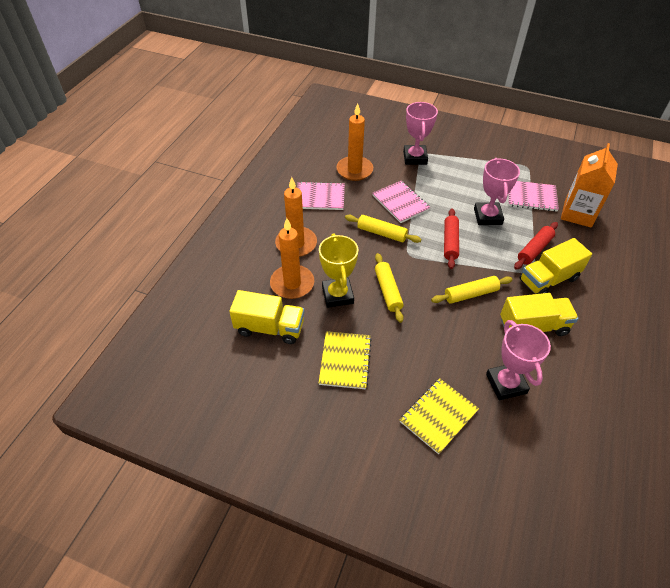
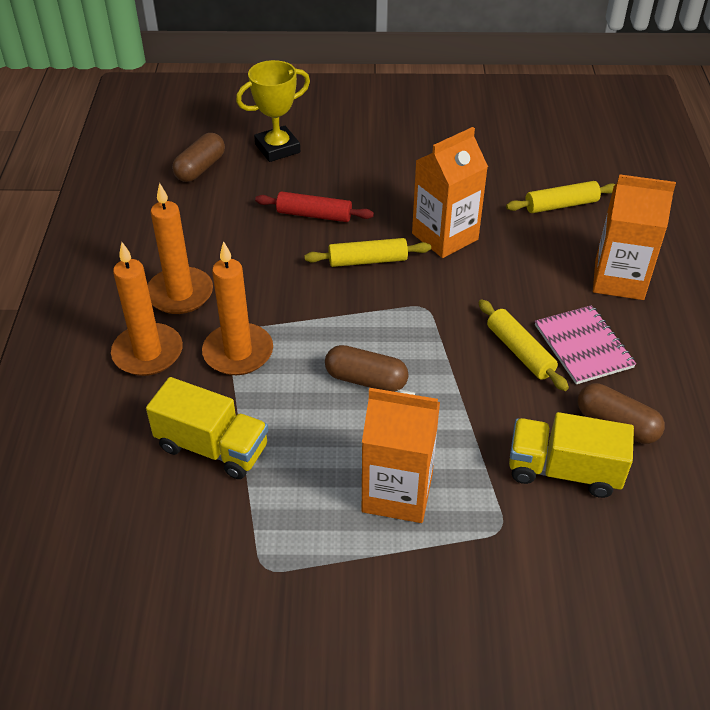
brown capsule: none = 0 -> [172,133,225,182] [325,345,409,392] [578,383,665,444] = 3
orange carton: [561,143,618,228] = 1 -> [362,388,440,523] [412,127,488,258] [593,174,676,300] = 3
pink notebook: [297,181,345,210] [372,181,431,223] [508,181,559,211] = 3 -> [535,305,636,384] = 1
pink trophy: [403,102,438,165] [474,158,520,225] [486,320,551,400] = 3 -> none = 0
red rolling pin: [444,208,459,269] [514,222,558,270] = 2 -> [255,191,374,222] = 1
yellow notebook: [319,331,372,389] [400,379,479,454] = 2 -> none = 0
yellow truck: [229,290,304,344] [500,293,579,336] [520,238,592,294] = 3 -> [146,377,268,479] [509,412,634,498] = 2

